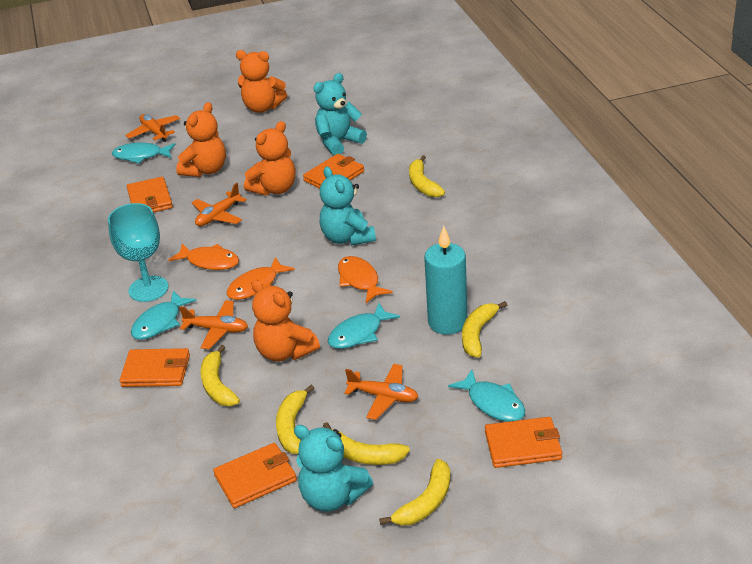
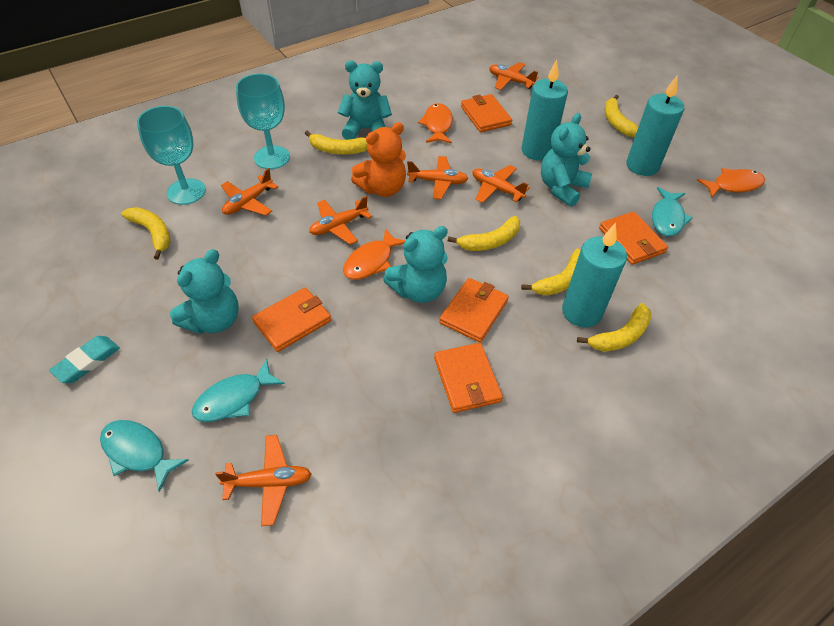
orange plane: [125,114,180,142] [179,300,248,349] [192,183,247,226] [344,364,418,420] = 4 -> [215,435,312,526] [221,168,279,216] [309,196,372,245] [407,156,468,199] [473,165,530,203] [489,62,538,90] = 6
orange teddy bear: [176,102,226,177] [236,50,287,113] [244,121,295,196] [251,280,320,362] = 4 -> [351,122,406,197] = 1
turquoise candle: [424,226,467,335] = 1 -> [521,60,568,161] [562,223,627,327] [626,75,684,176] = 3
turquoise eraser: none = 0 -> [49,336,120,383] = 1
turquoise fish: [112,143,176,164] [131,291,196,340] [328,303,400,349] [448,369,525,422] = 4 -> [100,420,189,492] [192,359,285,422] [652,187,693,237] = 3
turquoise goblet: [108,203,168,302] = 1 -> [137,106,206,205] [236,74,290,169] = 2
turquoise teddy bear: [294,425,373,511] [314,73,367,155] [320,166,376,246] = 3 -> [170,249,239,334] [338,60,392,140] [383,226,448,303] [541,113,592,207] = 4

